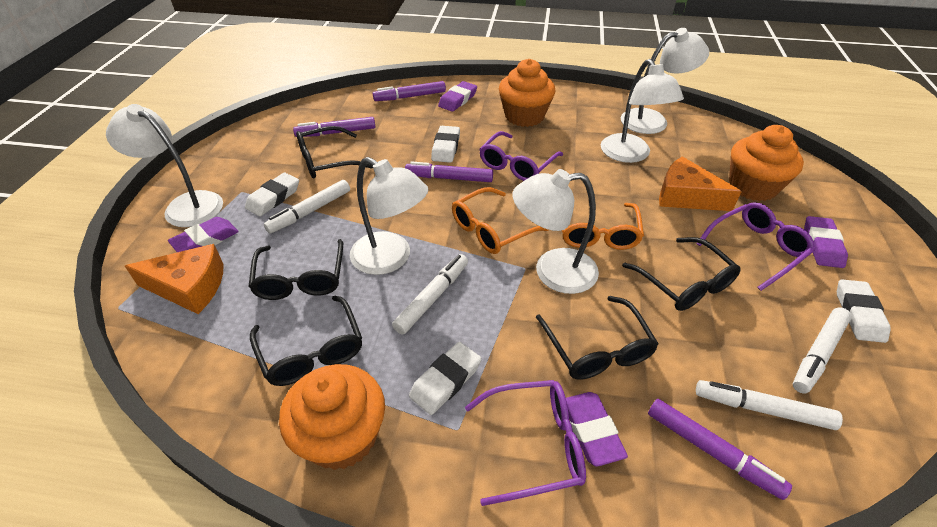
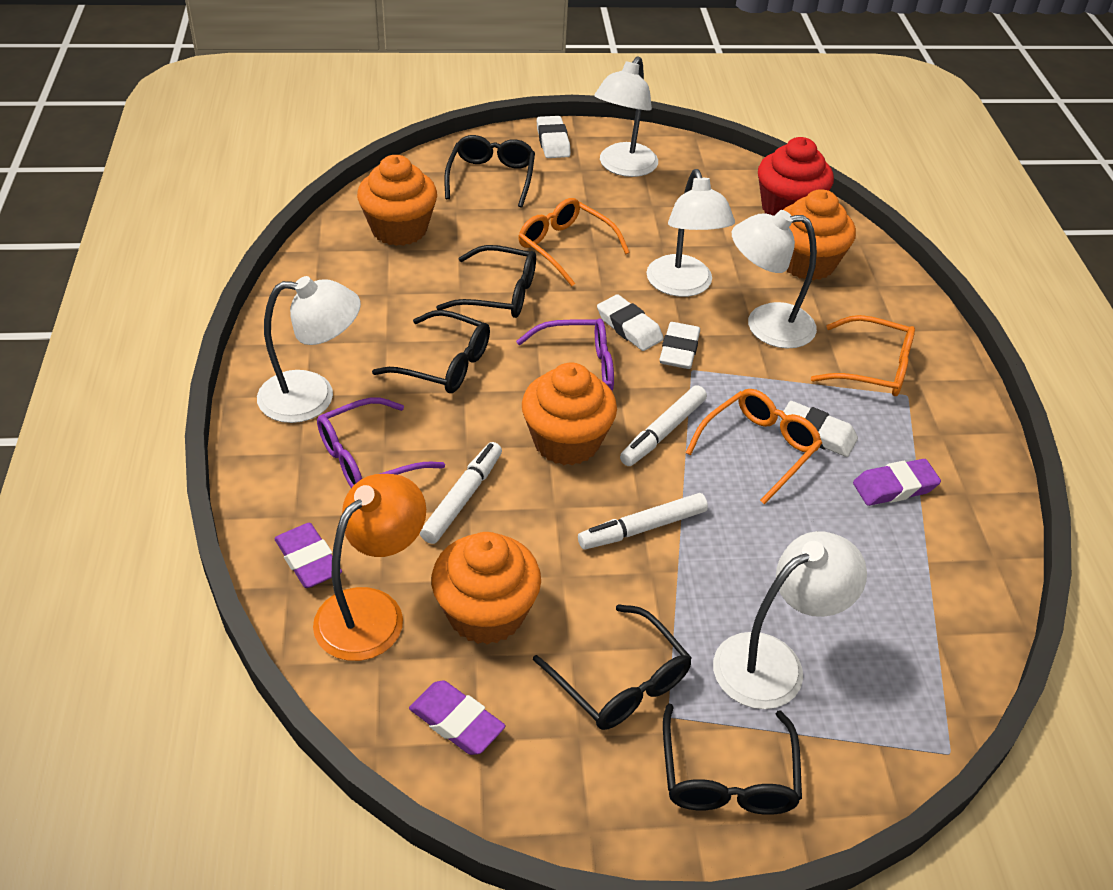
orange cheese: [125,244,223,314] [659,156,742,211] = 2 -> none = 0
orange cupcake: [279,364,385,470] [499,59,555,127] [729,125,804,201] = 3 -> [357,155,437,246] [431,532,541,645] [522,362,617,465] [783,189,856,280] = 4
orange glasses: [452,187,549,254] [562,203,644,250] = 2 -> [519,198,630,286] [686,389,822,504] [811,315,915,396] = 3
orange lamp: none = 0 -> [313,474,426,661] = 1
purple eraser: [168,217,239,252] [438,81,477,112] [566,392,628,466] [804,216,848,268] = 4 -> [274,523,342,588] [409,680,506,755] [853,459,941,506] = 3
purple glasses: [465,380,586,506] [479,131,563,181] [697,202,815,291] = 3 -> [317,397,445,488] [516,319,614,391] = 2
purple marker: [293,117,375,137] [373,81,446,101] [405,161,493,182] [648,399,792,500] = 4 -> none = 0
red cupcake: none = 0 -> [758,137,834,216] = 1
white marker: [264,180,350,233] [392,254,468,334] [696,380,843,430] [793,307,852,394] = 4 -> [420,442,502,544] [578,493,708,550] [620,385,707,466] = 3

